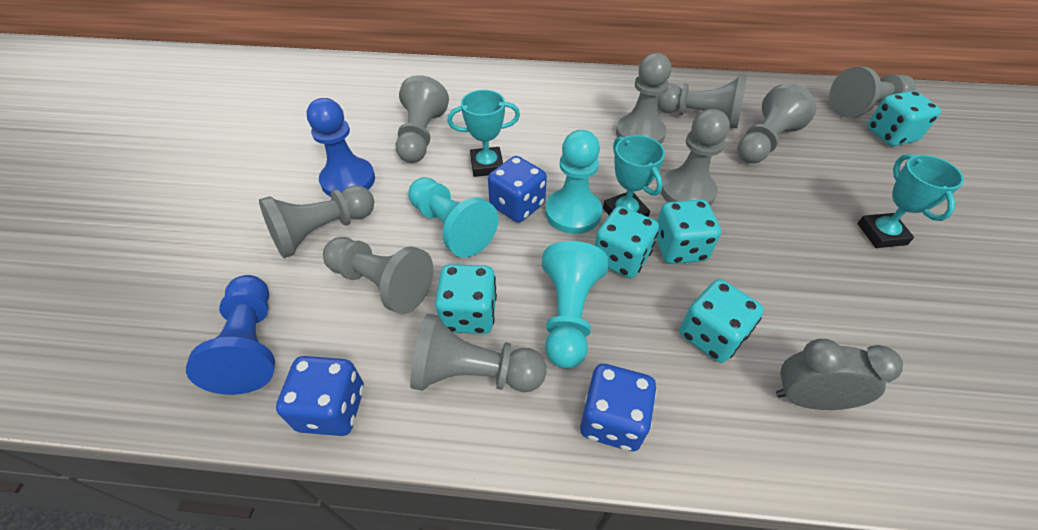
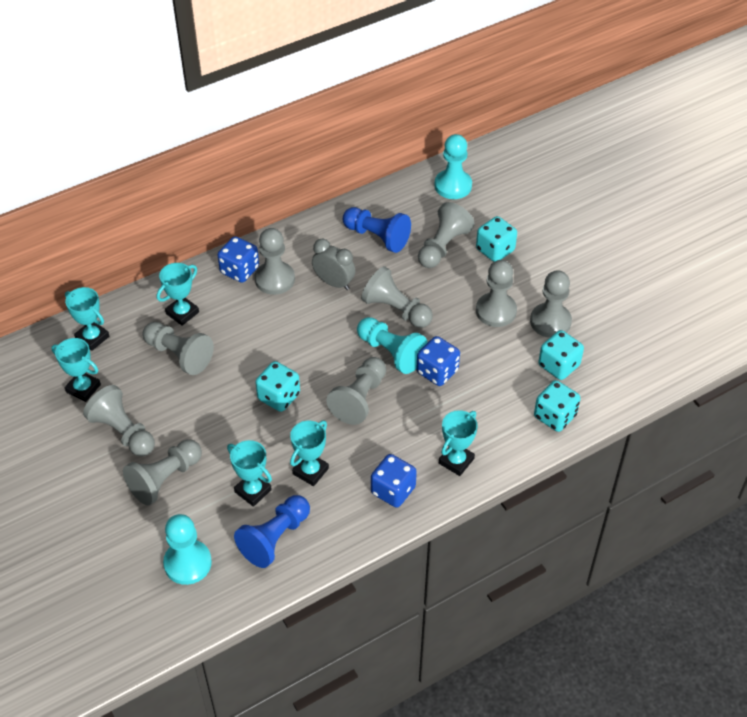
turquoise dice: [435,264,497,334] [595,206,659,278] [656,199,721,264] [680,279,764,363] [868,91,941,146] = 5 -> [255,361,300,412] [476,216,517,262] [534,380,581,432] [538,330,584,380] = 4
turquoise trophy: [447,90,520,177] [603,135,665,217] [857,154,964,248] = 3 -> [51,338,101,402] [65,287,109,351] [157,263,199,326] [227,440,272,507] [290,421,329,486] [439,410,478,476] = 6

